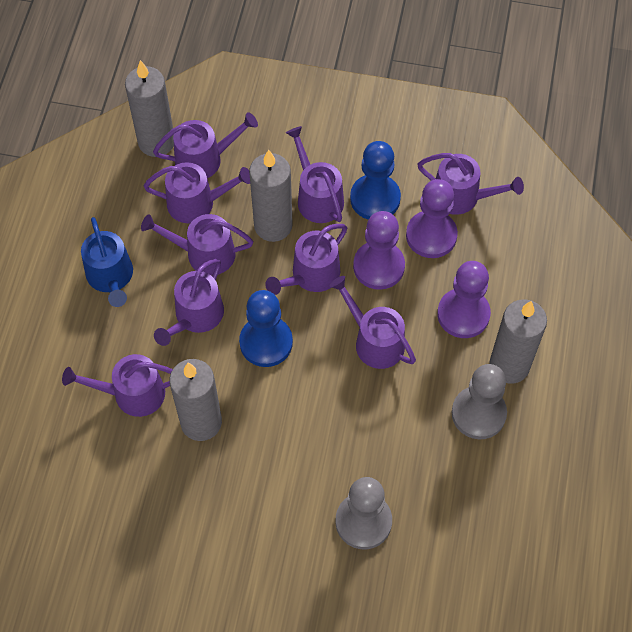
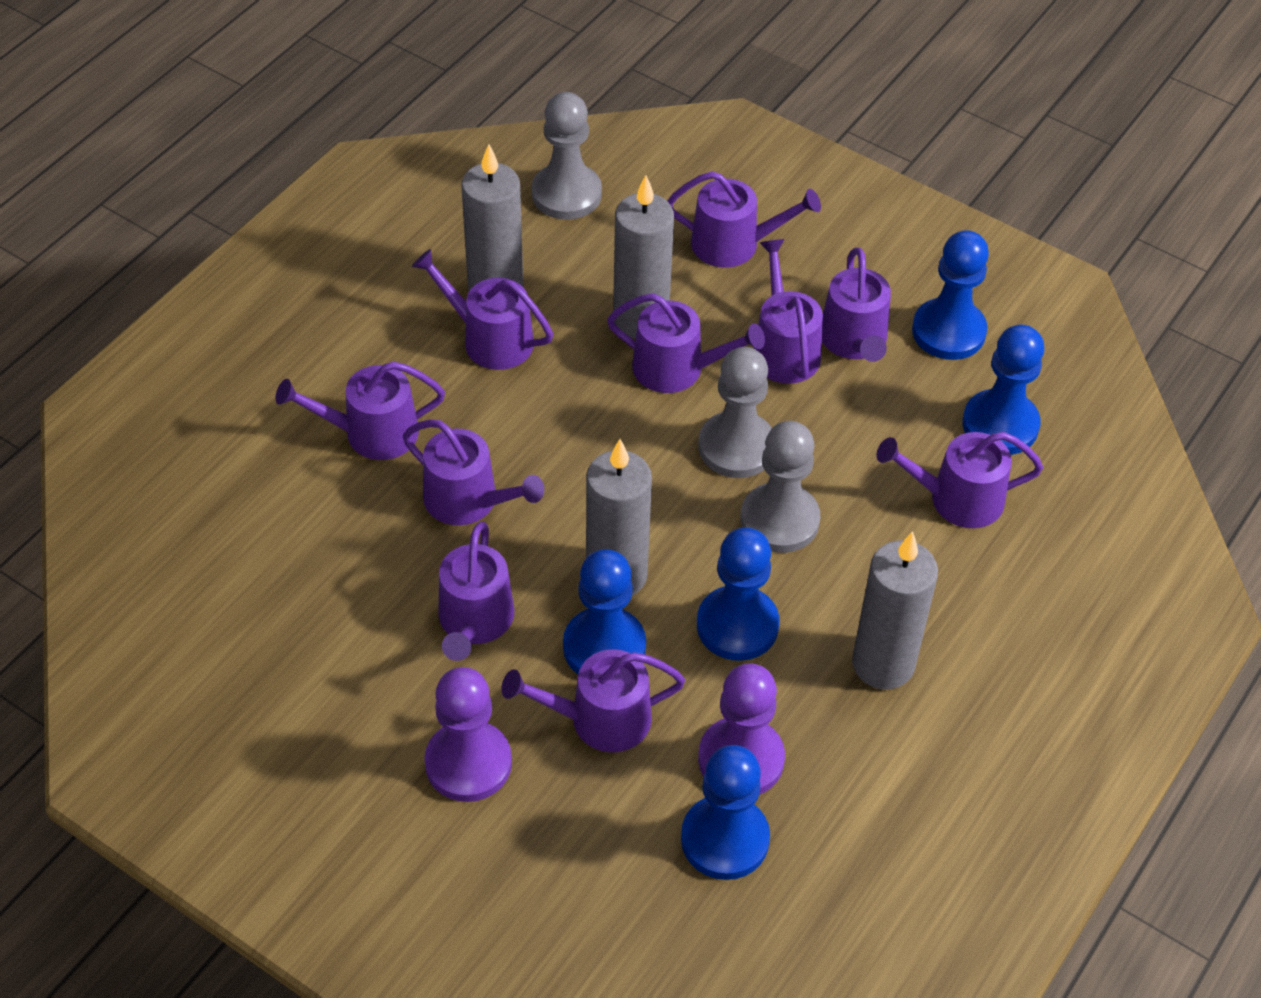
blue pawn: [239,290,293,367] [350,141,401,220] = 2 -> [563,549,646,674] [681,745,770,880] [697,528,779,661] [912,230,989,360] [962,325,1044,455] = 5
blue watering can: [81,217,133,307] = 1 -> none = 0
grey pawn: [336,477,392,549] [452,364,507,439] = 2 -> [532,92,602,220] [698,347,772,478] [740,421,821,553] = 3
purple pawn: [353,211,405,290] [406,179,458,258] [437,261,491,338] = 3 -> [424,667,512,802] [698,663,785,795] = 2
purple watering can: [62,354,173,417] [141,214,253,275] [144,162,250,224] [153,112,258,178] [154,259,224,346] [265,224,347,295] [286,126,344,223] [330,276,416,369] [418,153,524,215] = 9 -> [275,361,445,460] [403,419,544,525] [412,249,553,370] [438,522,514,661] [501,649,685,752] [607,293,765,393] [668,171,821,268] [753,239,823,384] [822,248,891,362] [876,432,1043,528] = 10

